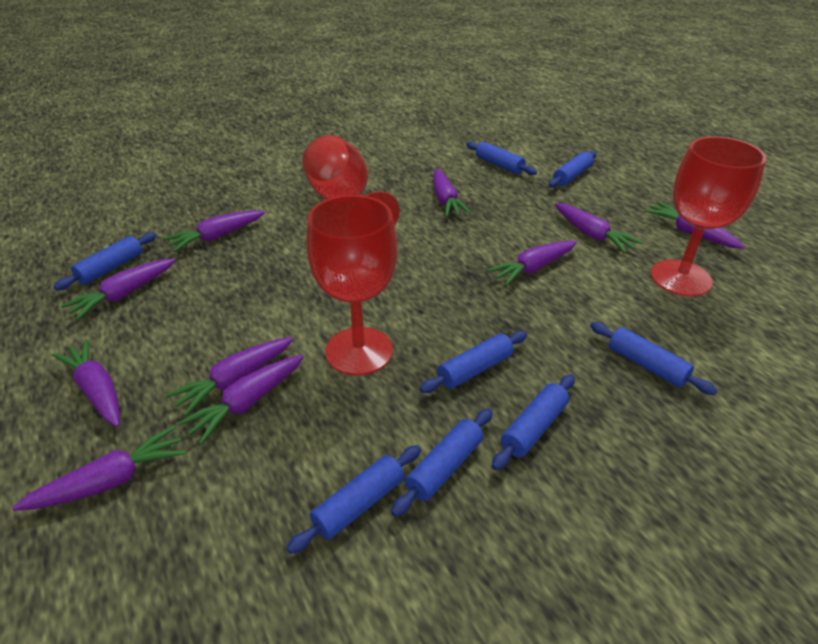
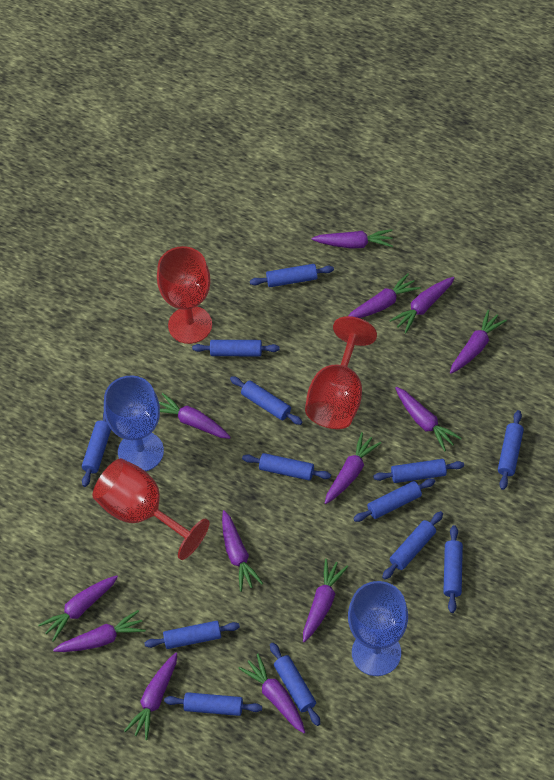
blue goblet: none = 0 -> [104,375,164,471] [348,581,408,676] = 2
blue rolling pin: [53,232,156,290] [287,445,421,554] [391,408,492,517] [420,331,527,393] [466,141,537,175] [491,374,575,470] [549,151,597,188] [590,322,717,395] = 8 -> [82,412,111,487] [144,621,240,649] [164,692,262,716] [192,340,280,356] [230,376,302,425] [242,453,331,481] [250,264,334,287] [270,643,320,726] [353,478,435,522] [373,459,464,483] [382,511,443,579] [443,525,463,613] [498,410,524,490] = 13
purple carrot: [12,426,186,511] [52,339,120,427] [61,258,175,320] [163,210,265,252] [166,337,293,416] [178,355,304,445] [433,168,471,217] [487,240,577,286] [555,203,642,253] [644,202,745,249] = 10 -> [38,575,118,642] [53,610,146,652] [124,653,177,740] [159,393,231,439] [222,510,263,592] [238,654,305,733] [303,559,348,642] [312,229,393,249] [325,432,381,504] [348,273,421,318] [389,277,455,334] [395,387,462,452] [450,310,507,374] = 13

